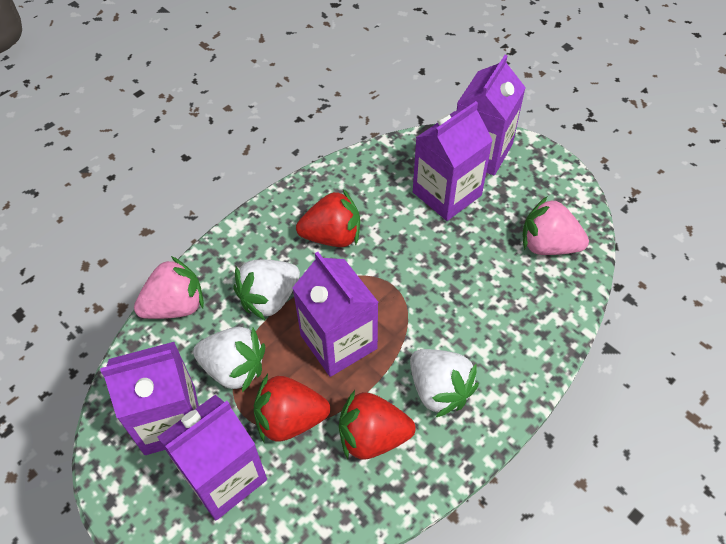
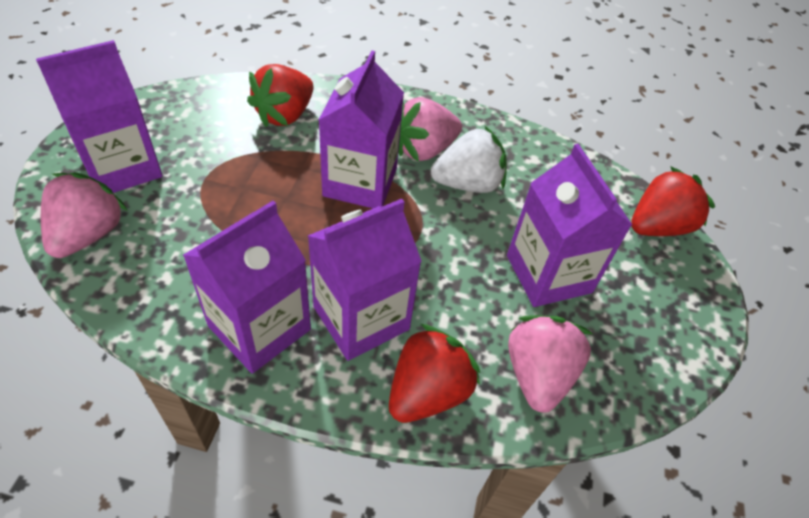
pink strawberry: [134,256,204,319] [523,196,589,255] = 2 -> [41,172,128,258] [398,97,462,162] [508,315,593,413] = 3
white strawberry: [193,326,265,393] [233,260,300,321] [410,349,479,417] = 3 -> [431,125,507,193] = 1

